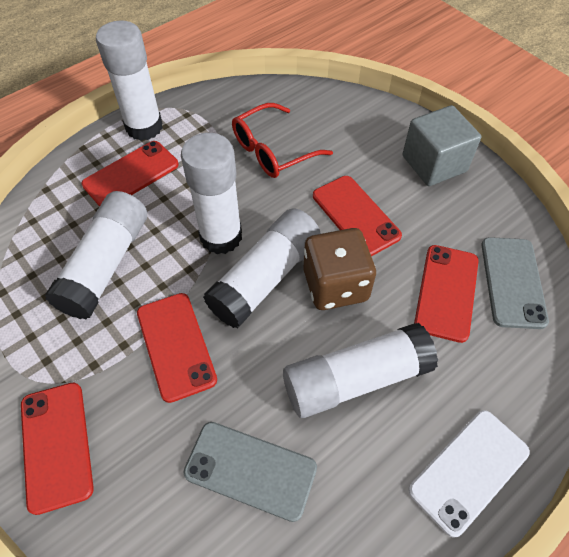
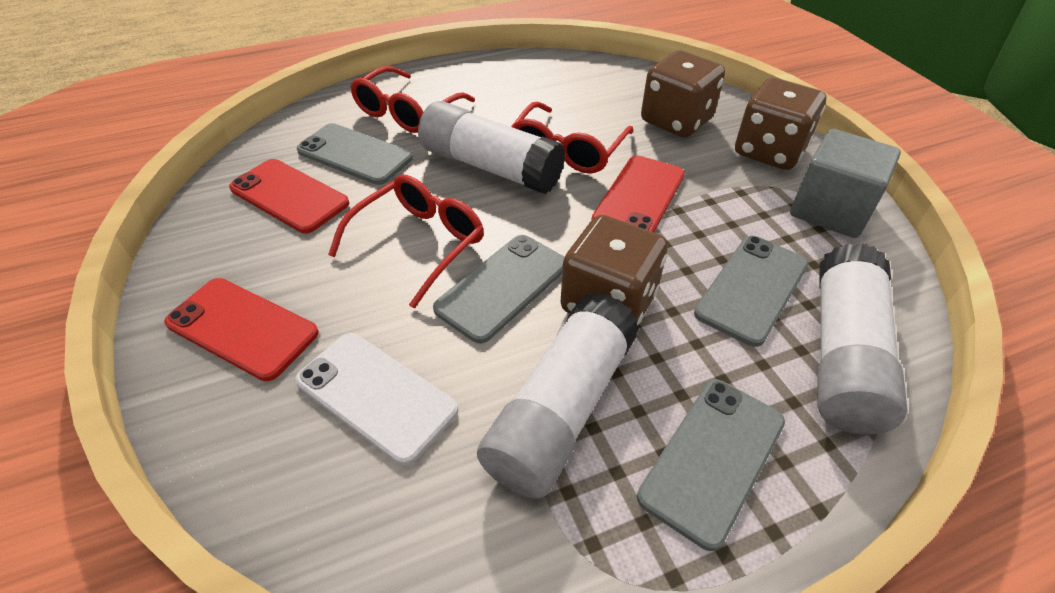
brown dice: [303,228,376,310] = 1 -> [561,215,668,325] [641,50,725,138] [735,78,826,170] = 3
grey phone: [183,422,317,522] [481,237,549,329] = 2 -> [297,123,413,185] [433,235,564,343] [637,380,785,551] [694,236,809,347] = 4
red glasses: [232,103,333,178] = 1 -> [328,175,484,308] [350,66,475,133] [511,102,633,174] = 3
red phone: [21,383,94,515] [82,141,179,207] [137,293,217,403] [313,176,402,256] [414,245,479,343] = 5 -> [164,278,319,381] [229,159,349,233] [592,156,685,232] = 3
white glue stick: [45,191,147,320] [96,20,163,141] [181,133,242,254] [203,208,321,328] [283,323,438,418] = 5 -> [418,101,566,194] [477,292,639,499] [818,243,908,435] = 3

